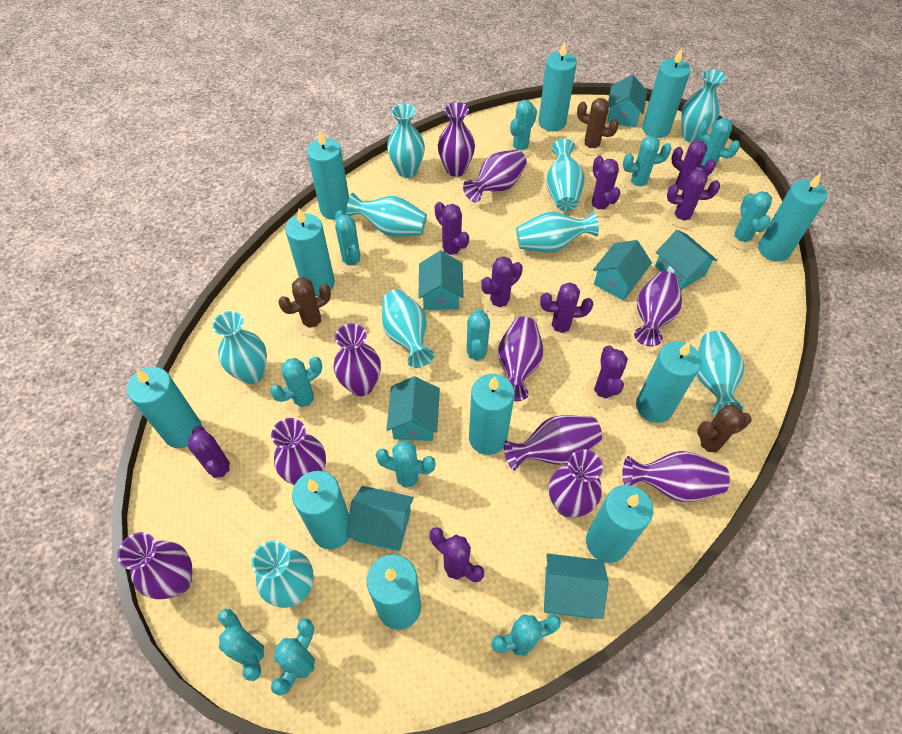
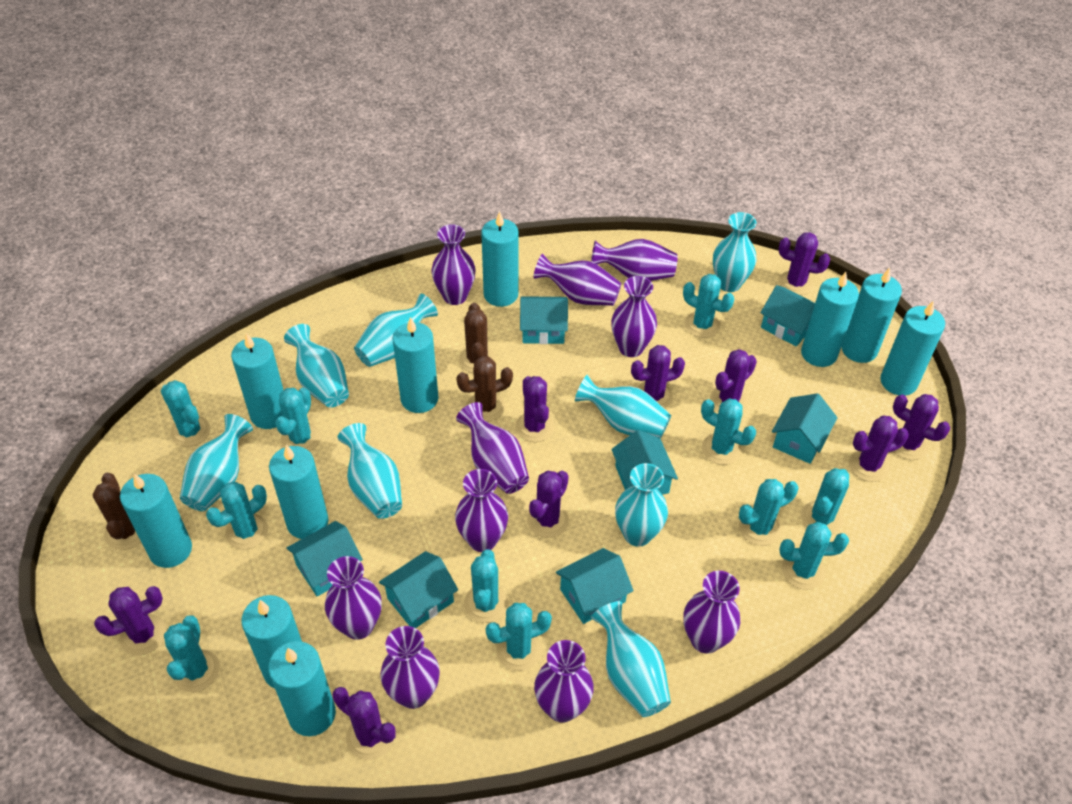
turquoise candle: [127,367,202,448] [285,209,335,296] [292,471,349,549] [307,130,349,220] [367,554,421,630] [469,374,514,455] [538,41,577,131] [586,485,653,563] [636,341,702,423] [642,48,691,138] [758,173,827,262] = 11 -> [120,474,192,568] [231,333,284,429] [241,595,302,689] [268,641,336,736] [269,445,329,539] [392,317,438,413] [481,211,519,307] [801,272,859,367] [842,268,902,363] [880,300,945,396] = 10
turquoise vase: [212,311,267,384] [252,541,314,608] [346,193,427,237] [382,289,435,368] [387,103,425,178] [516,212,599,253] [546,139,585,211] [681,69,726,143] [697,331,744,416] = 9 -> [180,414,253,511] [284,324,349,407] [337,423,402,519] [354,293,438,367] [575,375,671,439] [591,601,671,717] [615,463,668,547] [713,212,756,292] = 8

